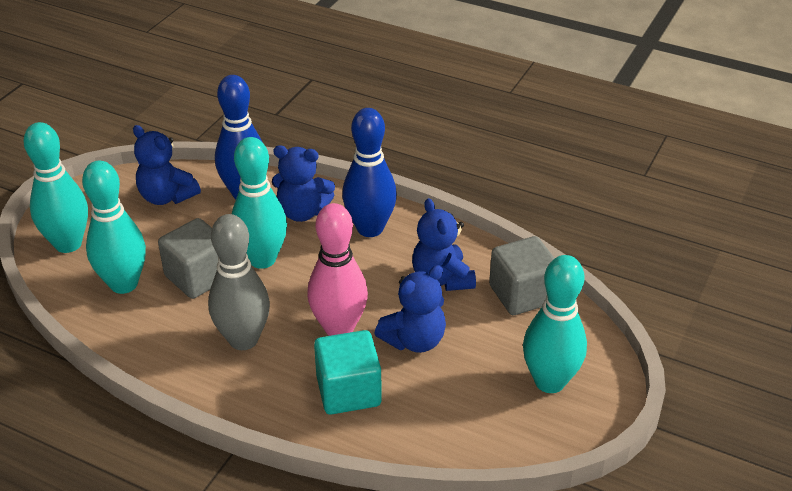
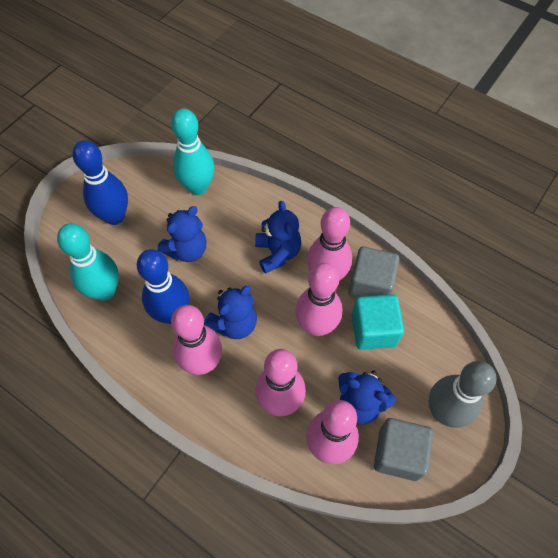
pink bowling pin: [307,203,368,336] = 1 -> [171,305,222,375] [255,349,306,416] [295,263,343,336] [306,400,359,464] [307,207,352,281] = 5
turquoise bowling pin: [23,122,88,253] [82,161,146,294] [232,137,287,269] [523,255,587,393] = 4 -> [57,223,119,301] [171,108,214,195] = 2

